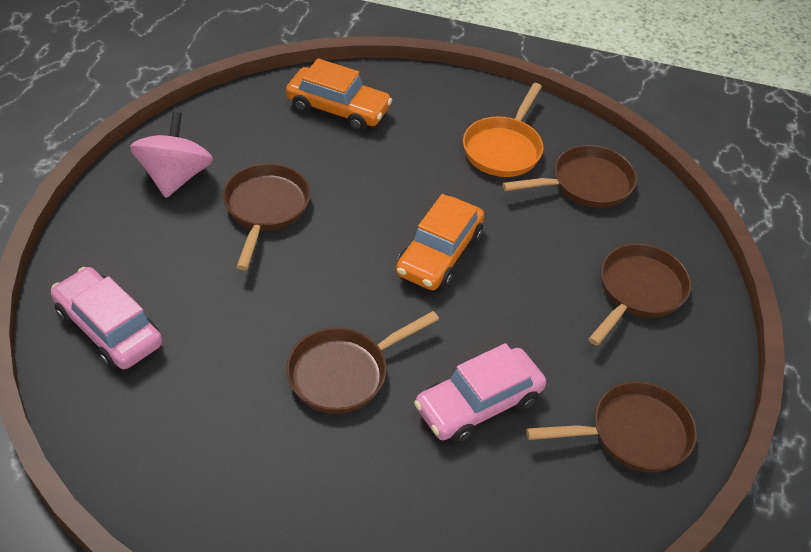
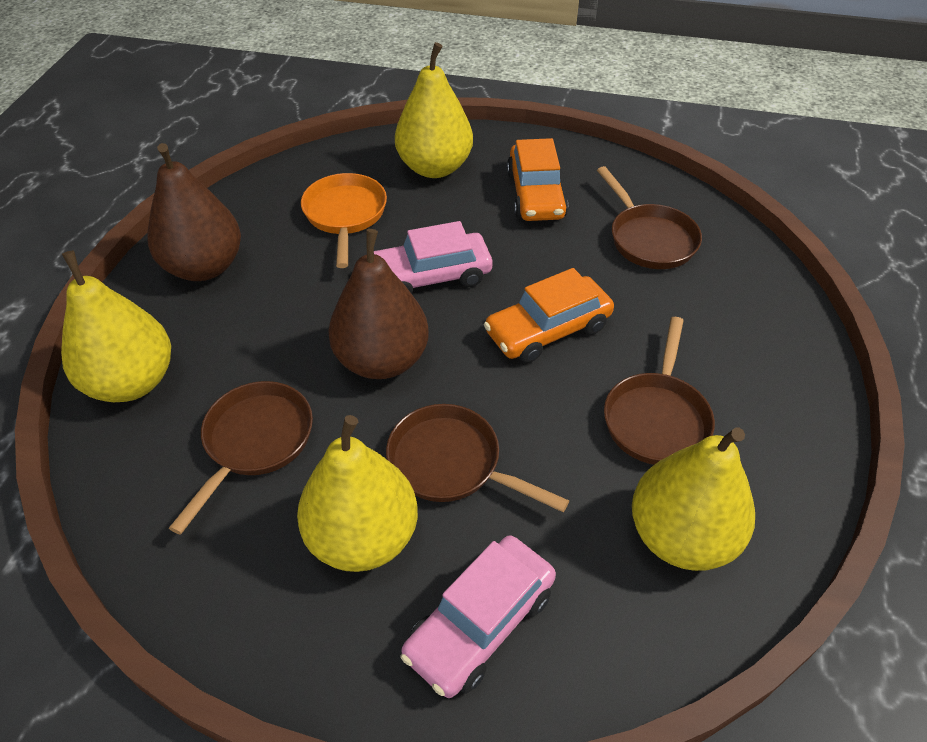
brown pan: [223,163,310,270] [286,311,439,414] [502,145,637,208] [526,381,697,473] [588,243,691,346] = 5 -> [169,381,313,535] [386,404,569,512] [597,166,702,269] [604,317,715,465] = 4
brown pear: none = 0 -> [147,143,241,281] [328,229,429,379] = 2
pink spinning top: [130,112,213,198] = 1 -> none = 0
yellow pear: none = 0 -> [61,251,171,402] [297,415,418,572] [395,42,473,178] [632,428,755,571] = 4

